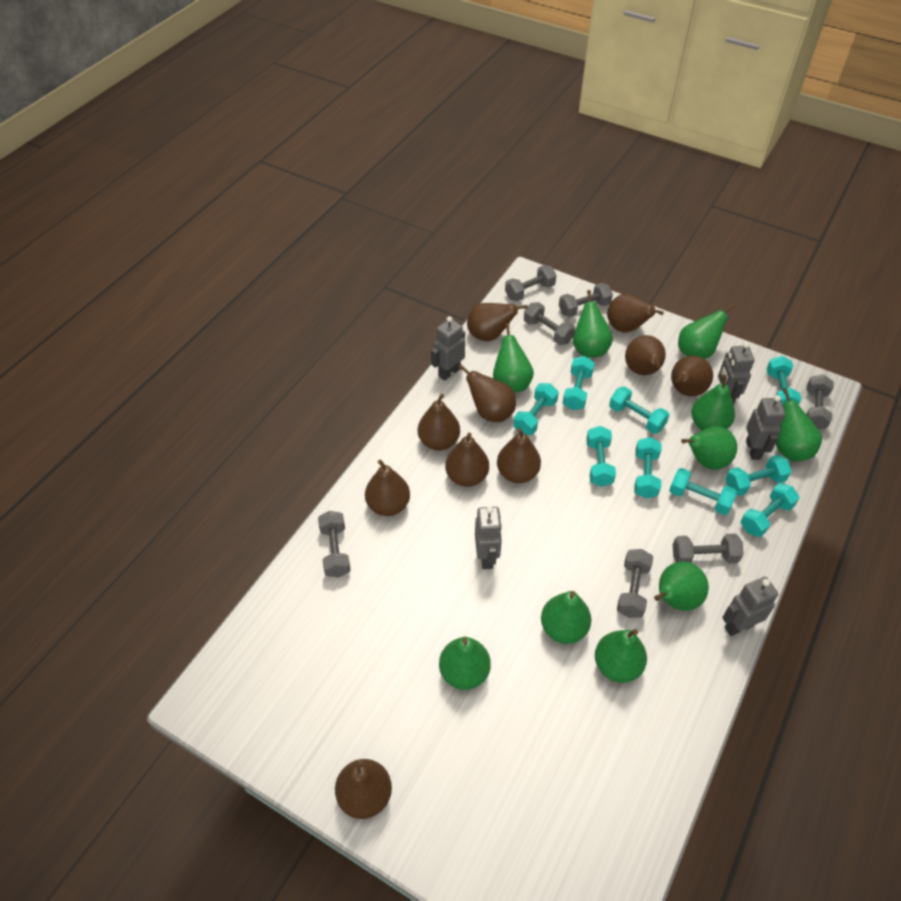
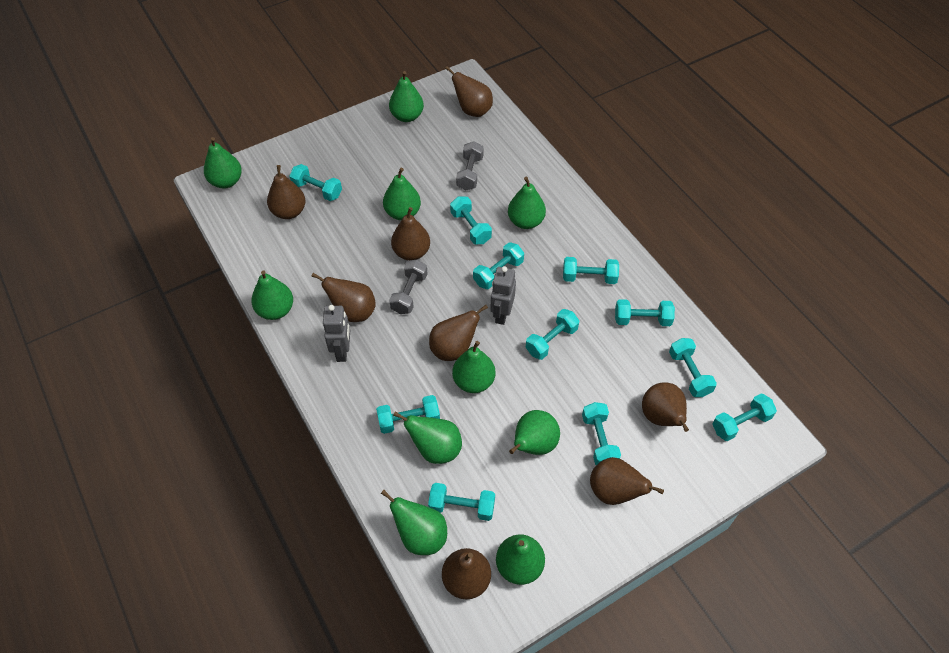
brown pear: [335,759,392,819] [365,459,410,516] [418,394,460,451] [445,433,489,487] [458,364,516,422] [467,303,528,341] [497,428,541,483] [607,294,664,333] [625,335,666,375] [671,356,713,396] = 10 -> [267,165,305,219] [311,273,376,322] [391,207,430,260] [429,305,488,361] [442,548,491,599] [445,66,493,117] [590,457,664,505] [642,382,689,432] = 8
grey dumbbell: [318,511,351,578] [505,265,557,301] [524,302,575,345] [559,283,613,317] [617,549,653,618] [673,534,744,563] [806,375,834,429] = 7 -> [389,260,428,314] [456,141,484,190] = 2
grey robot: [431,316,465,381] [475,506,502,569] [718,342,755,405] [722,577,778,636] [746,395,786,460] = 5 -> [323,305,350,362] [490,266,516,325] = 2
turquoise dumbbell: [513,383,559,435] [563,356,595,410] [586,426,616,487] [609,386,669,434] [634,437,662,498] [669,468,737,515] [725,455,792,496] [741,483,799,537] [766,356,801,405] = 9 -> [289,164,342,201] [376,395,440,434] [428,483,495,521] [450,197,492,244] [473,242,524,289] [526,309,579,360] [563,257,619,284] [582,402,621,465] [615,299,675,326] [669,338,717,397] [713,393,777,441] = 11

